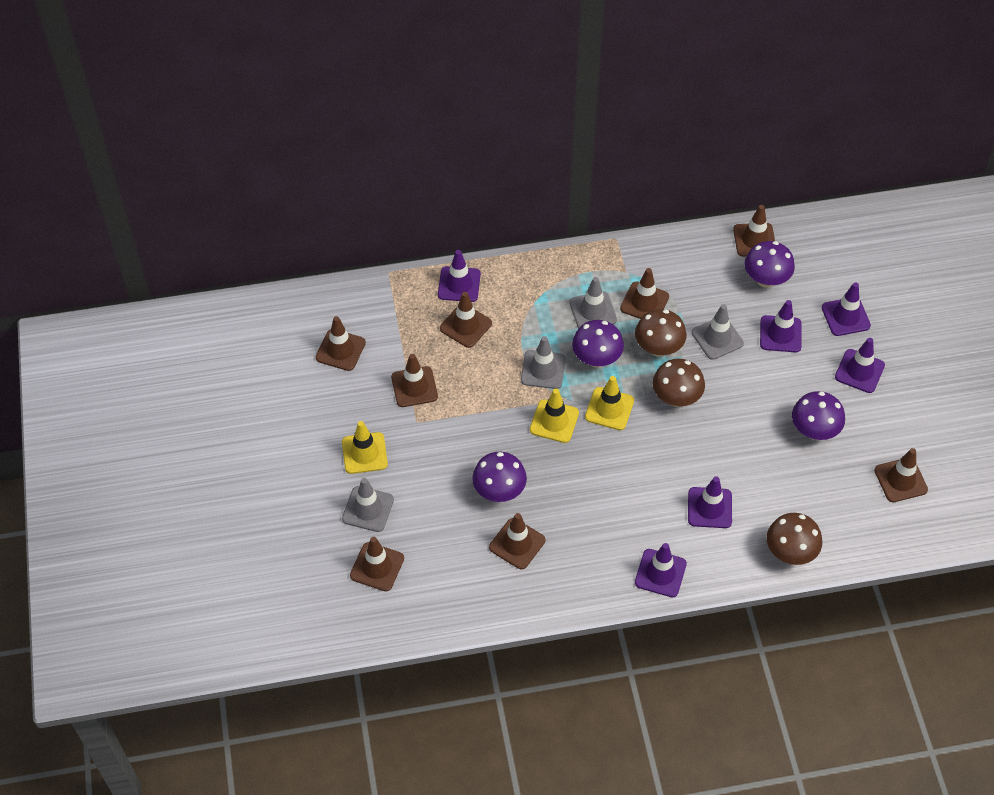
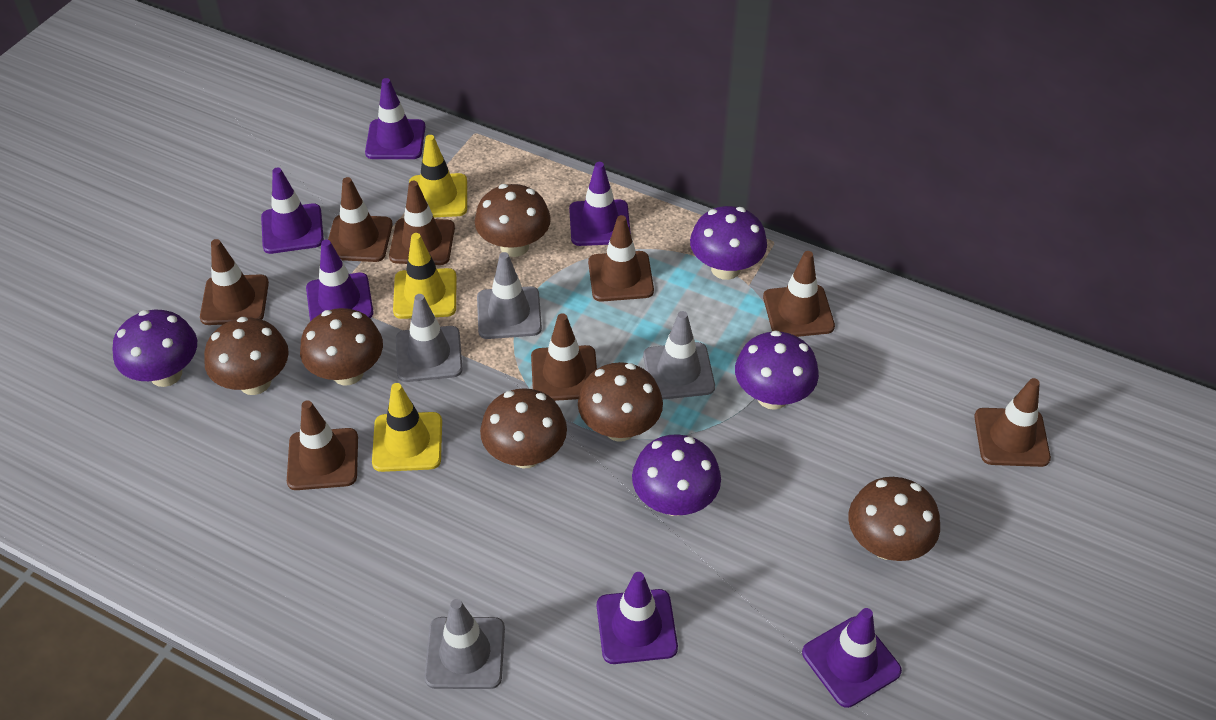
brown mushroom: [635,309,686,357] [653,359,705,407] [767,513,822,565] = 3 -> [204,317,289,395] [300,308,383,385] [475,184,551,257] [480,388,567,468] [578,362,663,442] [848,477,940,561] = 6

